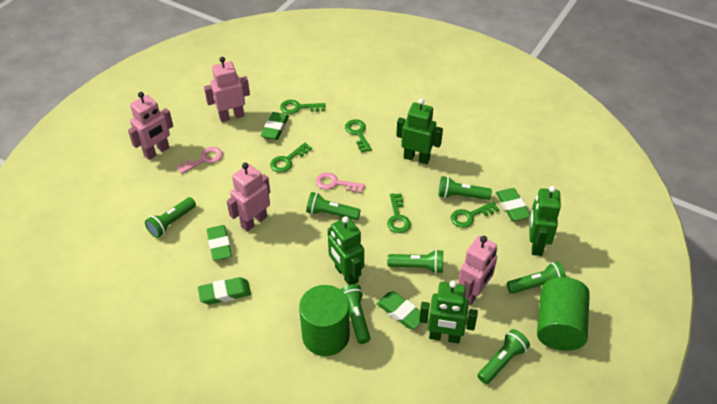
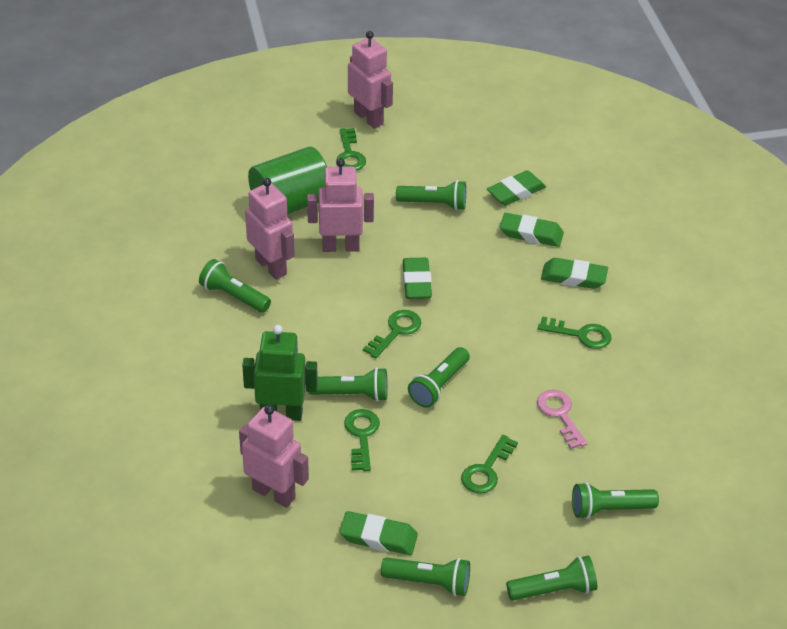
green cylinder: [299,285,350,356] [537,277,590,351] = 2 -> [248,147,327,214] = 1
green robot: [328,216,364,285] [396,98,443,164] [419,280,478,344] [529,186,561,256] = 4 -> [242,325,318,421] = 1
pink key: [176,147,223,174] [316,172,365,193] = 2 -> [537,390,587,449] = 1

